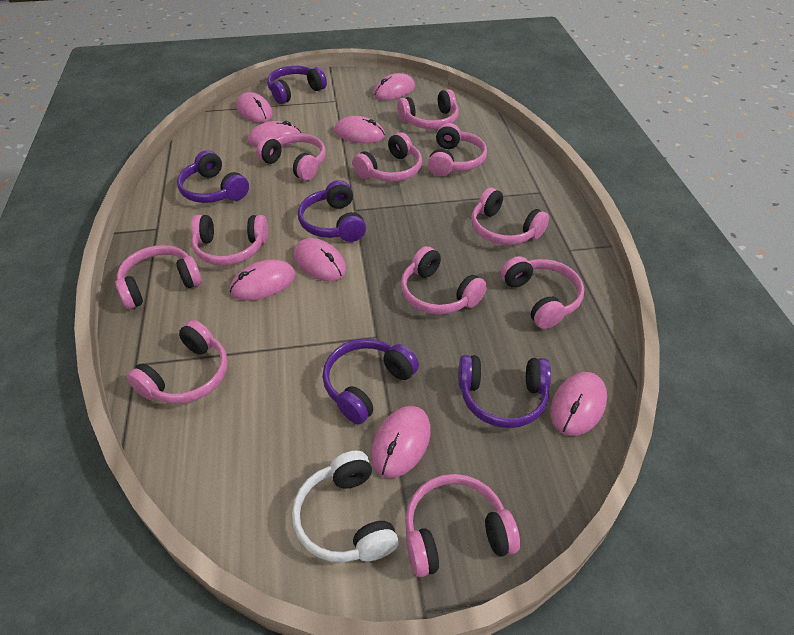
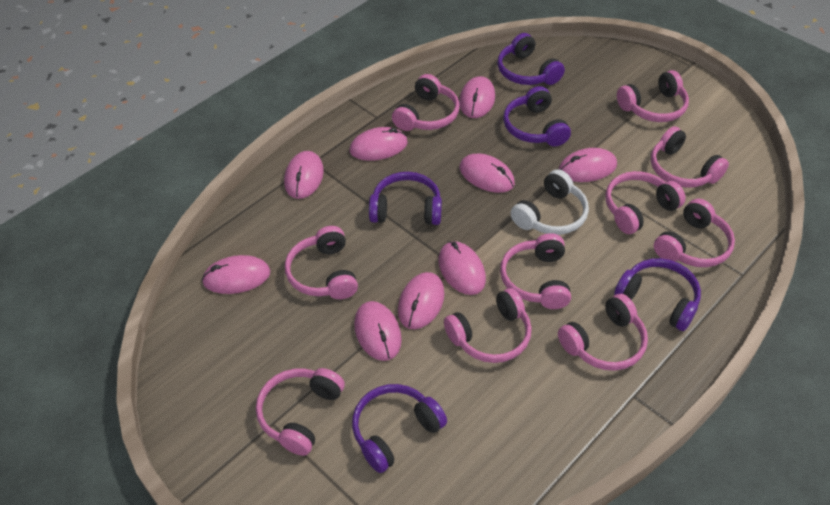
pink headphones: [115,245,202,309] [127,320,228,404] [191,215,268,266] [256,133,326,181] [352,132,422,182] [397,89,459,129] [401,246,487,315] [405,474,520,577] [428,123,487,176] [471,188,549,245] [501,256,584,329] = 11 -> [256,368,345,456] [285,226,358,299] [392,74,460,131] [444,288,532,363] [500,233,571,309] [558,294,648,371] [605,171,686,234] [617,70,689,122] [651,126,729,188] [654,199,735,267] = 10
pink mouse: [230,259,296,301] [236,92,273,123] [248,121,301,147] [294,238,346,281] [334,116,385,143] [371,406,431,478] [373,73,415,100] [550,372,607,436] = 8 -> [202,255,271,294] [284,151,324,199] [350,127,408,161] [354,301,402,361] [398,272,444,329] [438,241,486,295] [459,76,495,118] [460,154,515,193] [559,148,617,182] = 9

